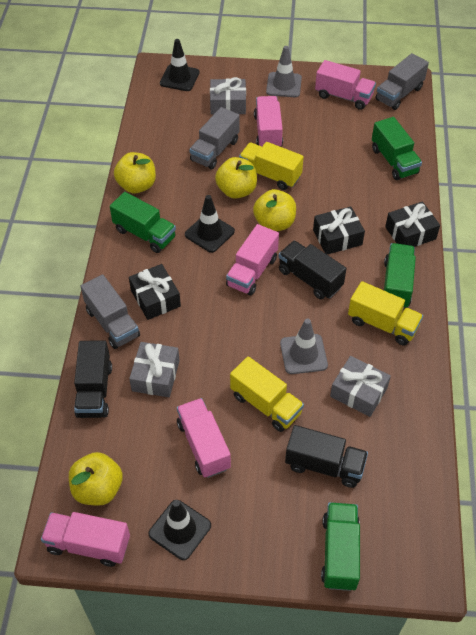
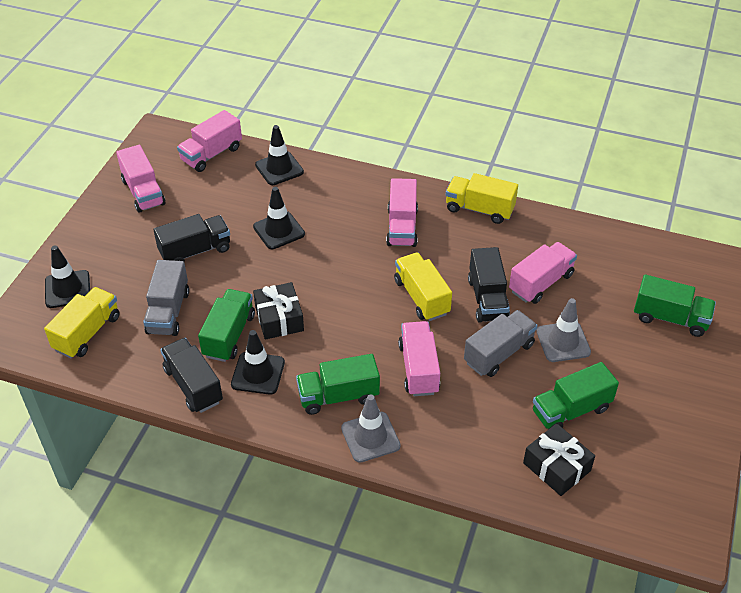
black gift: [129,264,181,320] [313,207,365,254] [385,202,440,247] = 3 -> [253,282,304,340] [523,423,595,496] = 2
black traffic cone: [149,500,211,560] [160,39,200,91] [185,195,235,253] = 3 -> [45,246,90,308] [231,330,285,395] [253,187,305,249] [255,125,304,185] = 4
grey gift: [129,342,180,397] [210,77,246,114] [330,356,391,417] = 3 -> none = 0
grey truck: [80,274,140,349] [189,107,240,169] [375,53,429,110] = 3 -> [143,260,189,336] [464,310,538,377] = 2
yellow apple: [69,452,123,506] [114,152,156,193] [215,157,257,199] [253,189,296,231] = 4 -> none = 0

